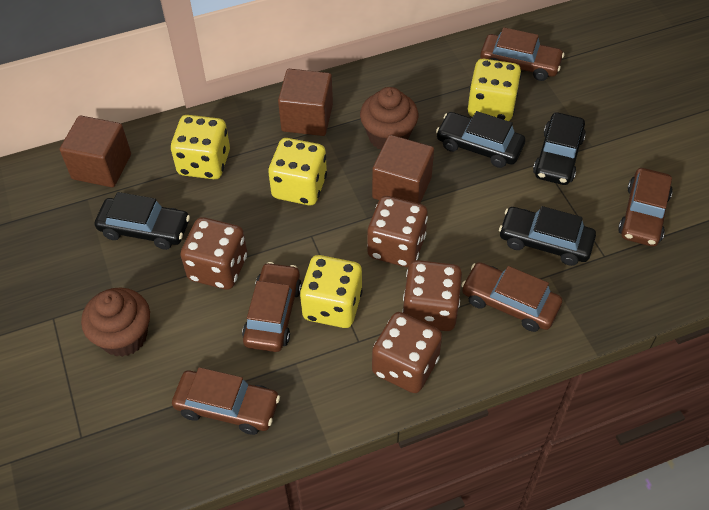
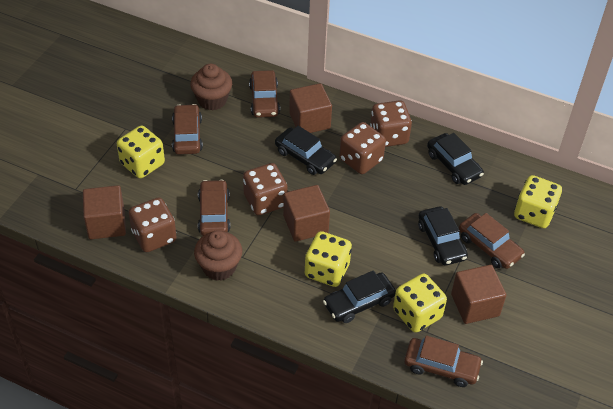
brown cube: [60,115,131,187] [278,69,333,136] [372,135,434,204] = 3 -> [83,185,126,239] [283,185,330,242] [289,83,332,133] [451,265,506,324] = 4

